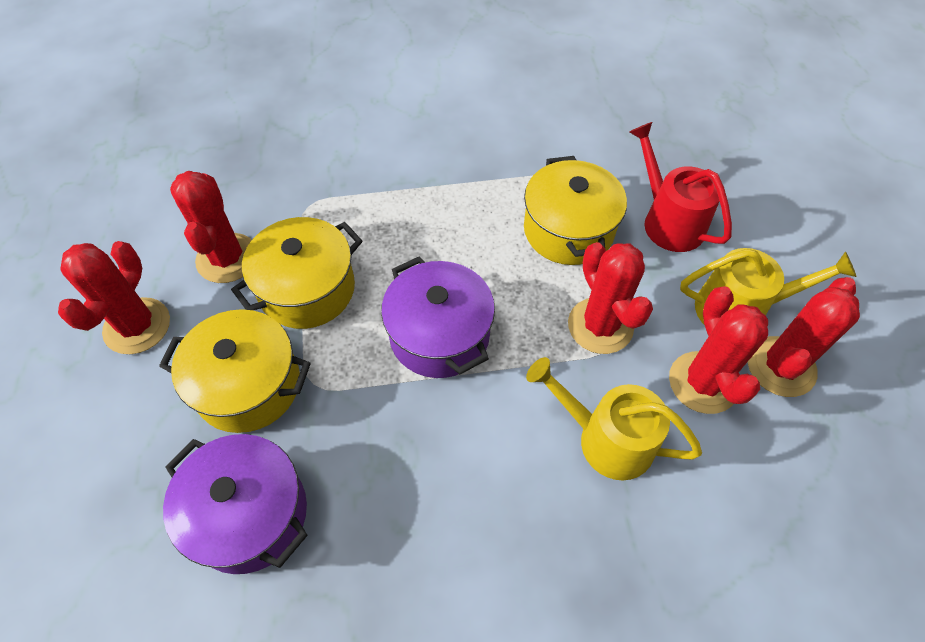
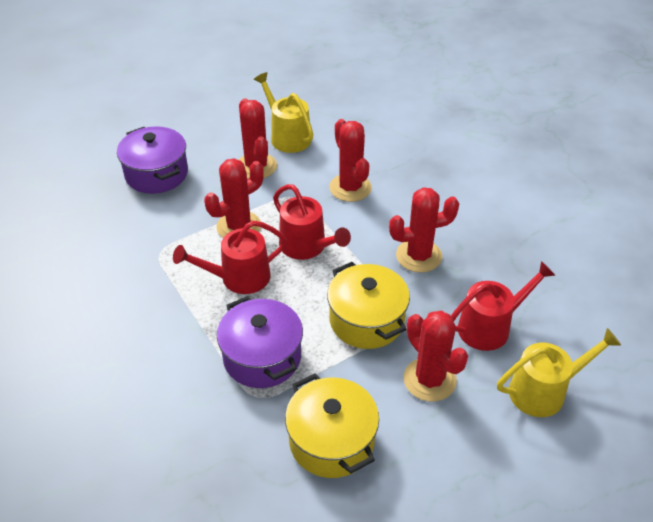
red watering can: [630,122,732,252] = 1 -> [173,221,287,294] [273,184,351,260] [451,261,556,351] = 3
yellow pot: [159,309,311,433] [231,217,362,329] [524,156,627,265] = 3 -> [285,373,379,478] [327,262,410,349] = 2

